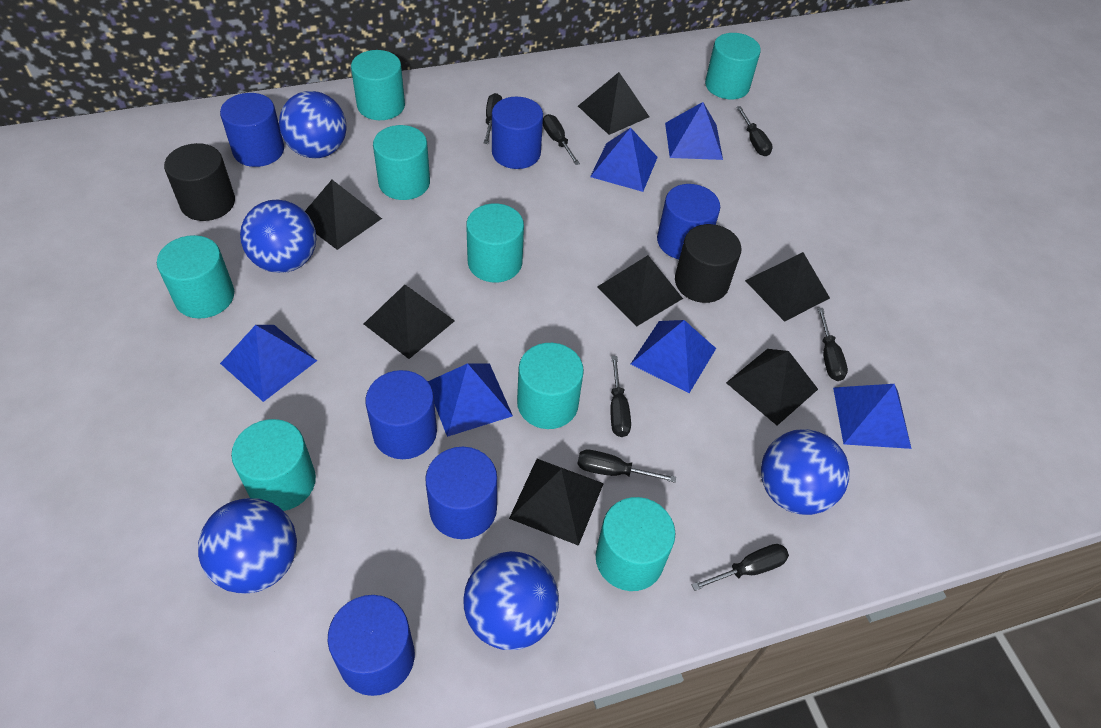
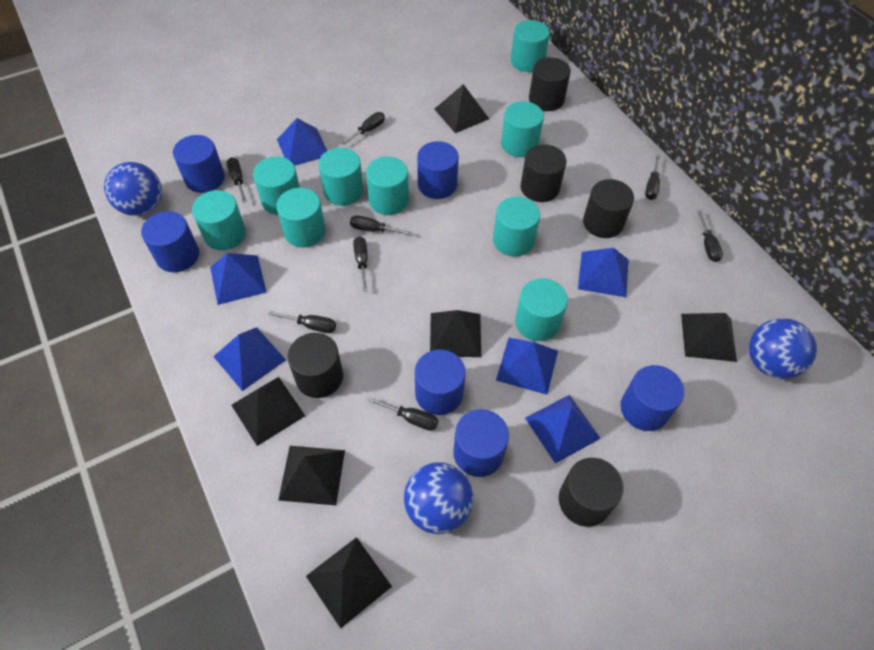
black cylinder: [164,143,235,221] [675,224,742,303] = 2 -> [288,333,343,398] [520,144,566,202] [529,57,571,111] [559,458,624,527] [583,179,634,238] = 5
black pyramid: [305,180,382,250] [364,285,455,359] [509,459,604,546] [578,72,649,135] [597,255,683,326] [726,349,818,426] [745,252,830,322] = 7 -> [231,377,305,446] [278,446,345,505] [306,537,392,628] [430,310,481,357] [434,84,489,133] [681,313,737,362] = 6
black screwdriver: [483,93,502,144] [543,114,580,165] [577,450,676,483] [610,356,631,437] [692,544,789,591] [736,106,773,156] [818,308,848,381] = 7 -> [227,157,247,203] [268,311,336,333] [341,112,385,146] [350,215,412,235] [353,237,368,292] [367,397,438,431] [645,155,660,200] [698,210,723,262] = 8
blue ball: [198,498,297,594] [240,200,316,273] [279,91,347,158] [463,551,559,650] [761,429,850,515] = 5 -> [104,162,162,216] [404,462,474,534] [749,318,817,379] = 3
turquoise cylinder: [157,235,234,318] [231,419,316,511] [351,50,405,120] [373,125,430,200] [466,203,524,282] [517,343,584,429] [596,497,676,591] [705,33,761,99] = 8 -> [192,190,246,250] [253,157,300,215] [276,188,326,248] [319,148,363,206] [366,157,409,215] [493,197,540,257] [501,101,544,157] [511,20,550,72] [515,278,568,341] = 9

